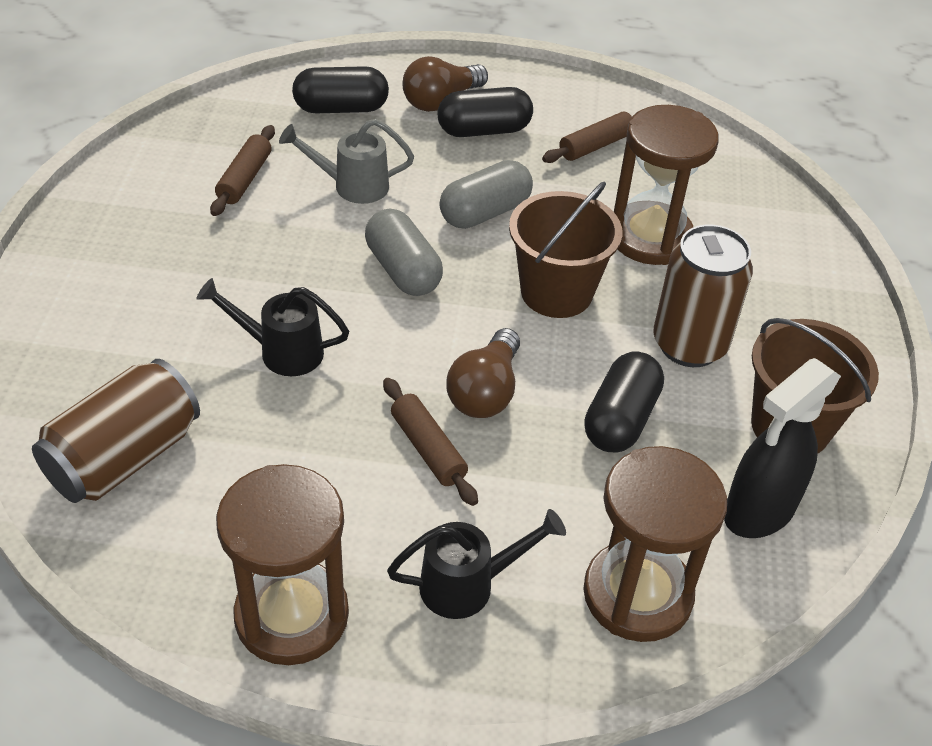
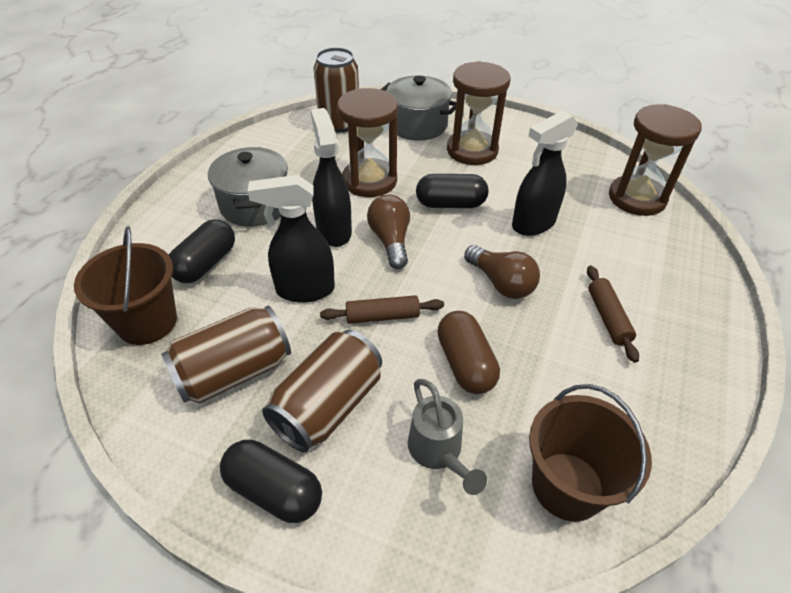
black spray bottle: [724,358,841,538] = 1 -> [248,175,335,303] [311,108,352,247] [512,110,578,236] = 3
black watering can: [196,278,349,376] [387,509,566,619] = 2 -> none = 0
brown can: [32,359,200,503] [653,225,753,367] = 2 -> [161,306,291,403] [262,330,382,452] [314,47,359,133] = 3
brown capsule: none = 0 -> [437,311,500,394] = 1
brown rolling pin: [210,125,275,216] [383,378,478,506] [542,112,636,163] = 3 -> [320,295,444,324] [587,266,639,363] = 2
grey capsule: [365,209,443,296] [439,160,533,229] = 2 -> none = 0
grey pot: none = 0 -> [208,147,288,227] [380,76,456,141] = 2

